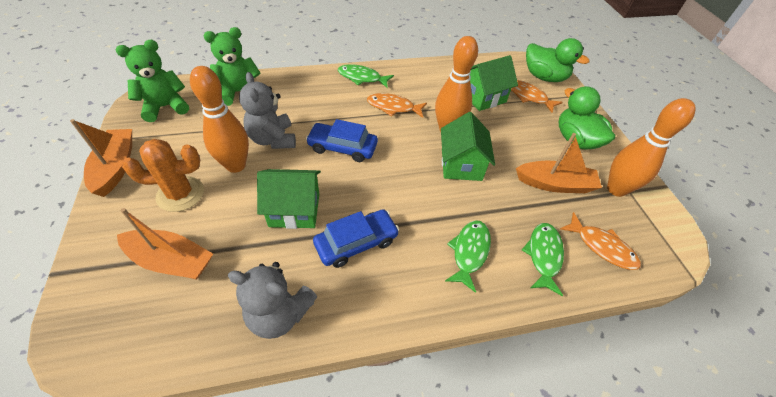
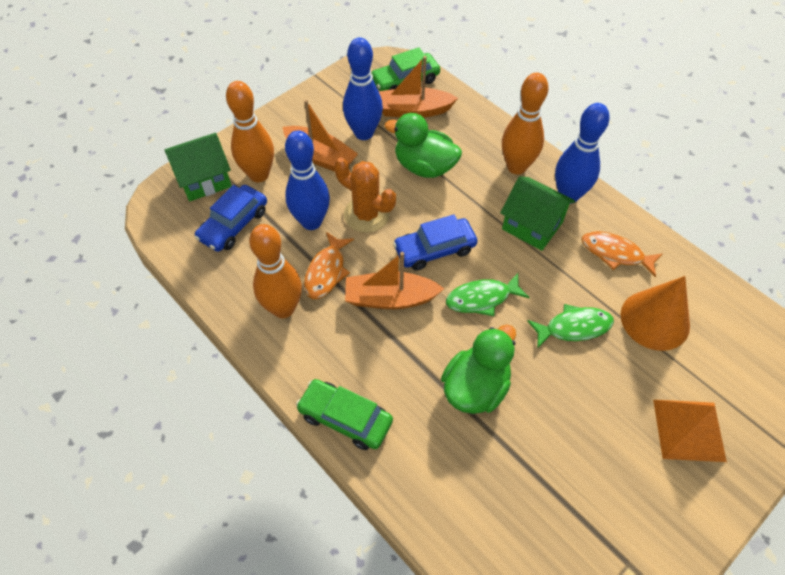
blue bowling pin: none = 0 -> [285,130,330,230] [343,37,383,140] [555,103,610,204] = 3
green car: none = 0 -> [296,379,393,450] [371,47,440,91] = 2
green fish: [338,64,394,88] [445,220,491,293] [522,223,564,296] = 3 -> [446,273,530,316] [527,304,614,349] = 2
green house: [257,169,321,229] [441,112,495,181] [470,55,518,111] = 3 -> [165,133,232,201] [500,176,575,251] = 2
green teddy bear: [116,40,189,122] [203,27,261,106] = 2 -> none = 0
grey teddy bear: [228,262,317,339] [239,72,296,149] = 2 -> none = 0
orange cone: none = 0 -> [621,276,690,351] = 1
orange fish: [367,93,427,118] [511,80,563,113] [560,212,641,270] = 3 -> [304,232,354,299] [582,231,663,277] = 2
orange pyramid: none = 0 -> [653,400,727,462] = 1

